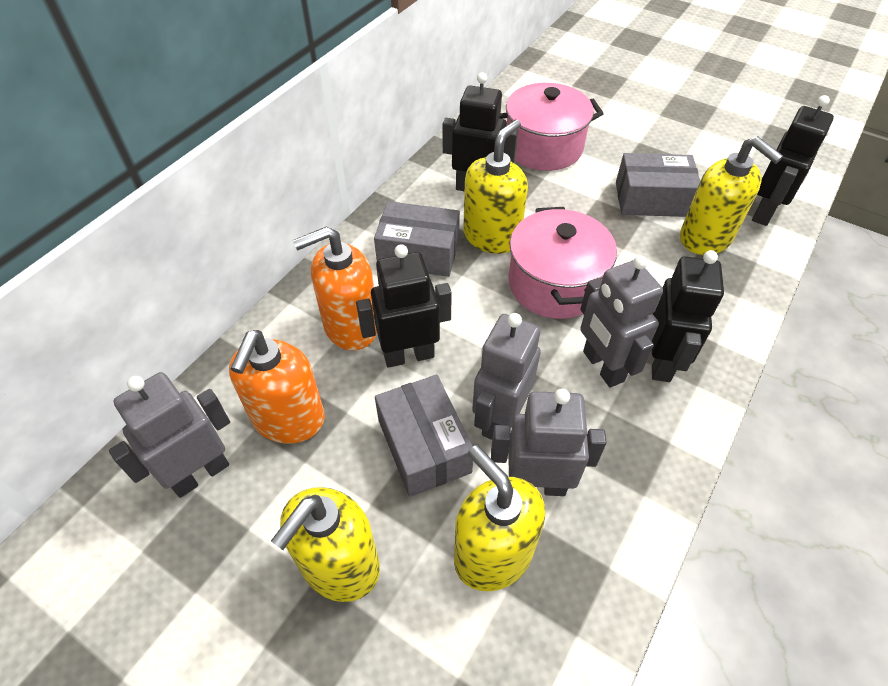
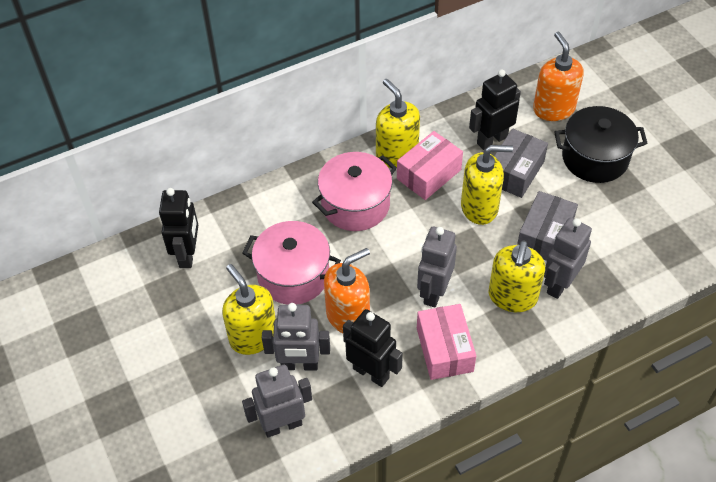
black pot: none = 0 -> [554,106,648,183] = 1
black robot: [356,244,452,368] [443,72,518,191] [652,250,724,382] [752,95,834,226] = 4 -> [159,188,198,268] [343,309,403,387] [469,69,521,150] = 3
grey box: [374,201,460,277] [375,375,473,497] [616,153,700,217] = 3 -> [494,128,548,198] [517,191,578,261] = 2
pink box: none = 0 -> [397,131,463,200] [417,304,476,380] = 2

